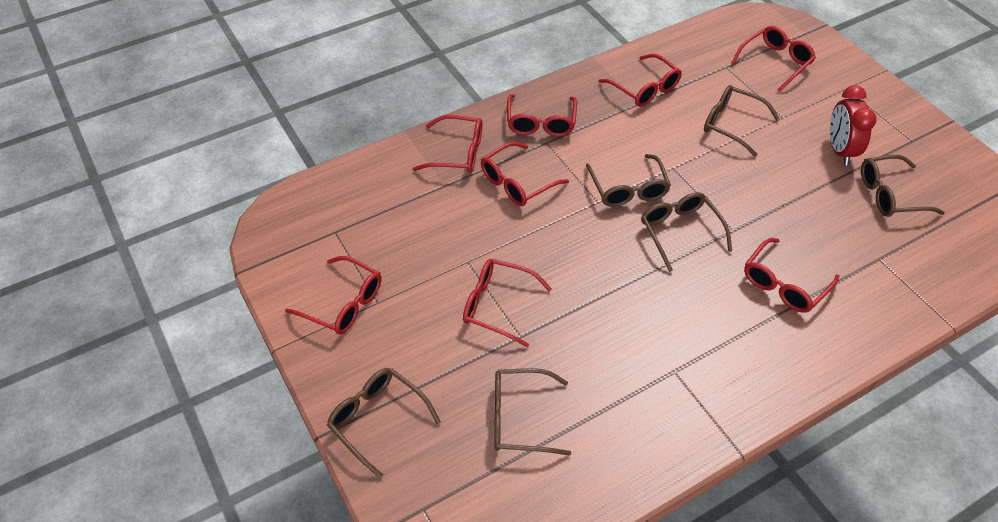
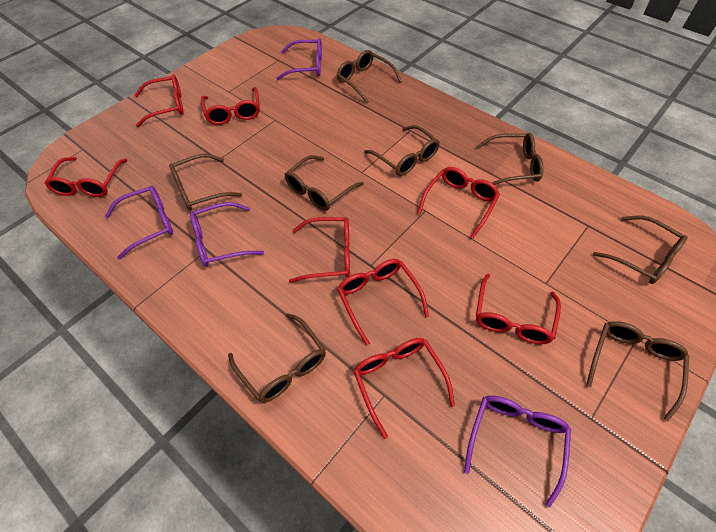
brown glasses: [327,368,441,479] [494,368,571,456] [586,154,671,207] [641,192,732,272] [704,85,779,157] [861,155,945,217] = 6 -> [169,154,242,211] [228,313,326,403] [285,155,364,211] [337,50,402,104] [364,125,440,176] [476,133,543,185] [586,321,689,422] [593,215,688,284] = 8
purple glasses: none = 0 -> [105,185,173,260] [190,202,264,267] [277,38,322,80] [464,395,571,508] = 4
red clock: [830,85,877,165] = 1 -> none = 0

